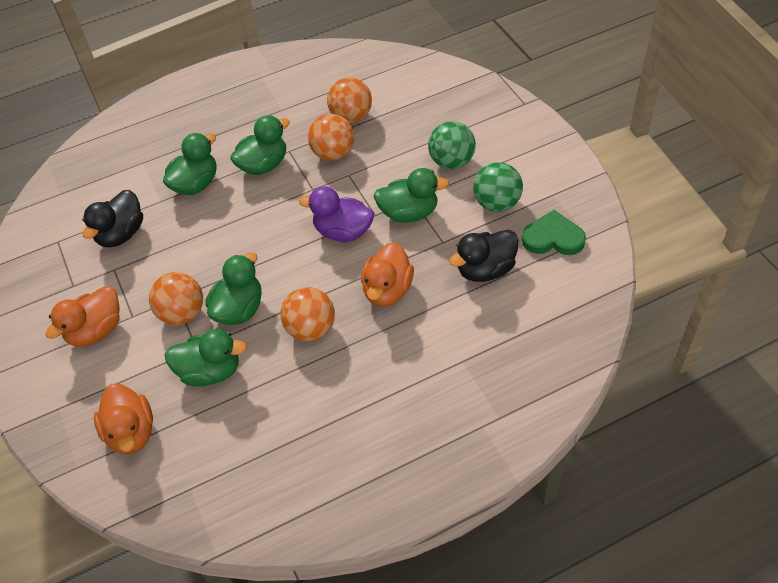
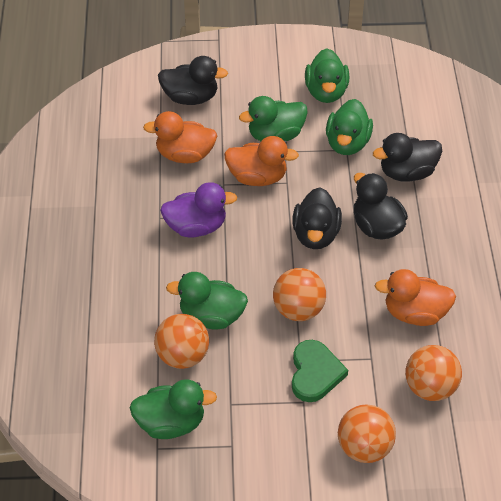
black duck: [82,190,143,247] [449,230,518,282] = 2 -> [158,56,228,105] [292,188,342,249] [354,173,408,240] [373,133,442,182] = 4
green ball: [428,121,476,169] [473,162,523,212] = 2 -> none = 0

